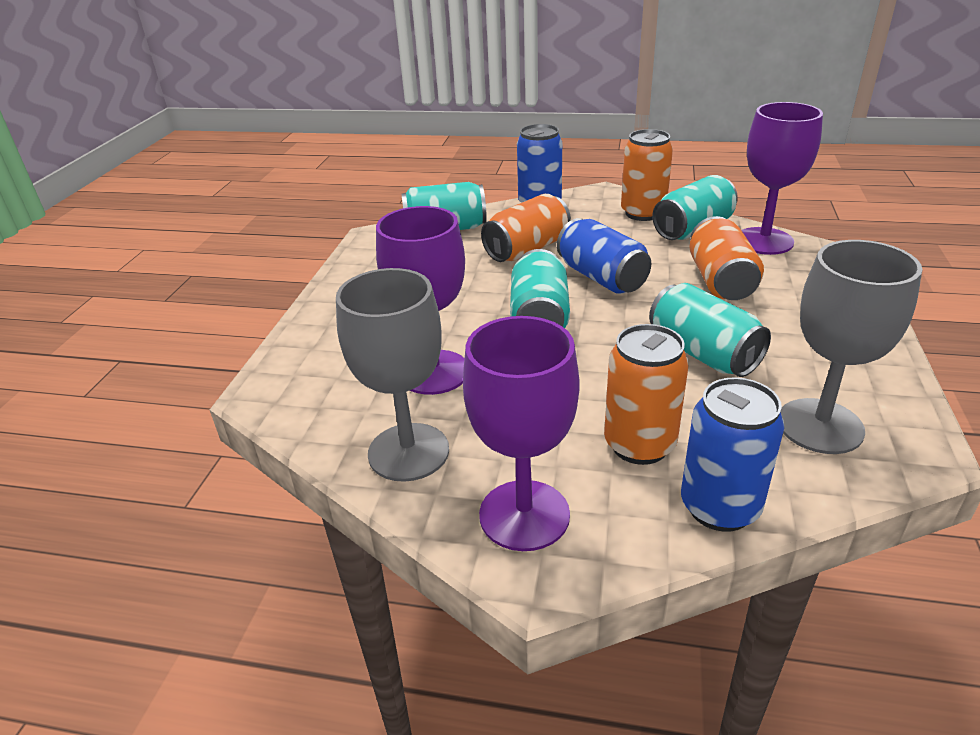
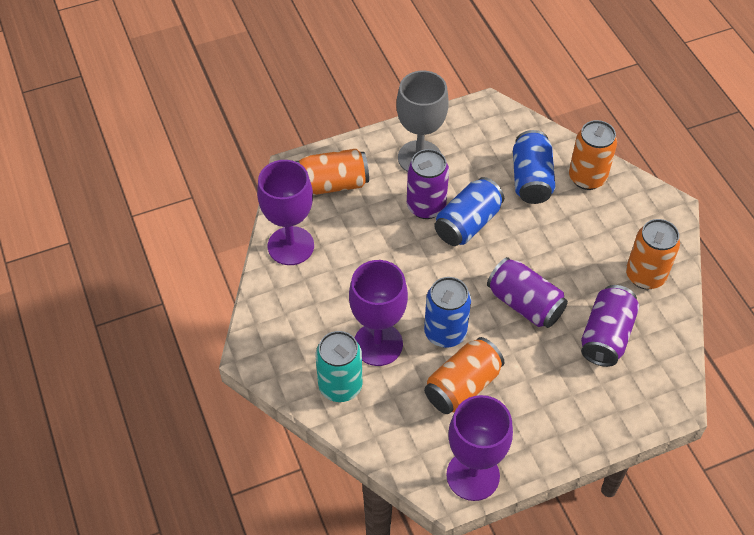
grey goblet: [336,268,449,482] [781,240,922,454] = 2 -> [397,71,449,172] = 1
purple can: none = 0 -> [407,149,449,219] [487,257,568,328] [581,285,639,367] = 3
turquoise can: [402,182,487,230] [510,249,570,328] [649,283,771,377] [652,175,738,240] = 4 -> [316,331,362,402] = 1

